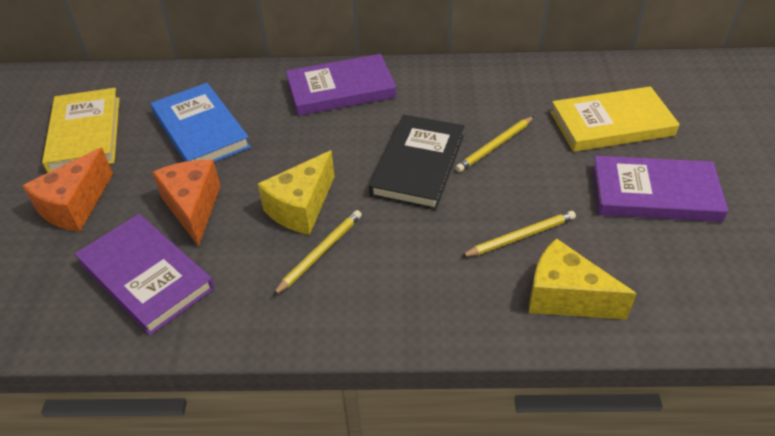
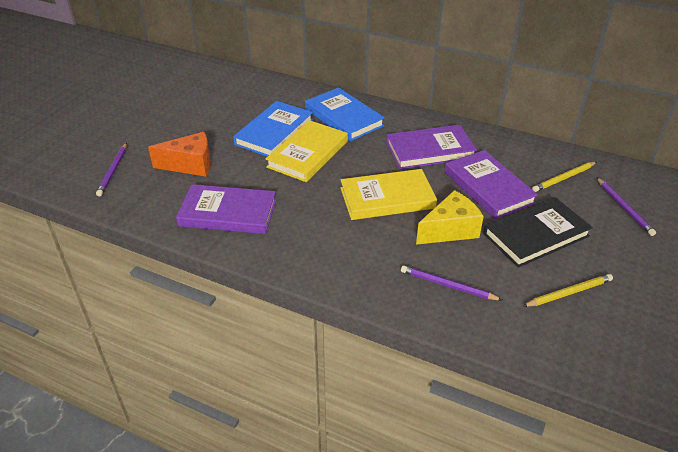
blue book: [151,83,251,162] = 1 -> [233,101,313,157] [305,87,385,141] = 2
orange cheese: [22,148,113,231] [152,160,221,247] = 2 -> [148,132,211,177] = 1
purple pencil: none = 0 -> [96,143,127,196] [401,265,502,300] [596,177,656,236] = 3
yellow cheese: [258,150,335,235] [529,238,637,320] = 2 -> [416,190,484,245] = 1
yellow pencil: [273,210,362,296] [455,116,534,172] [460,211,576,257] = 3 -> [523,274,613,307] [532,162,596,192] = 2

